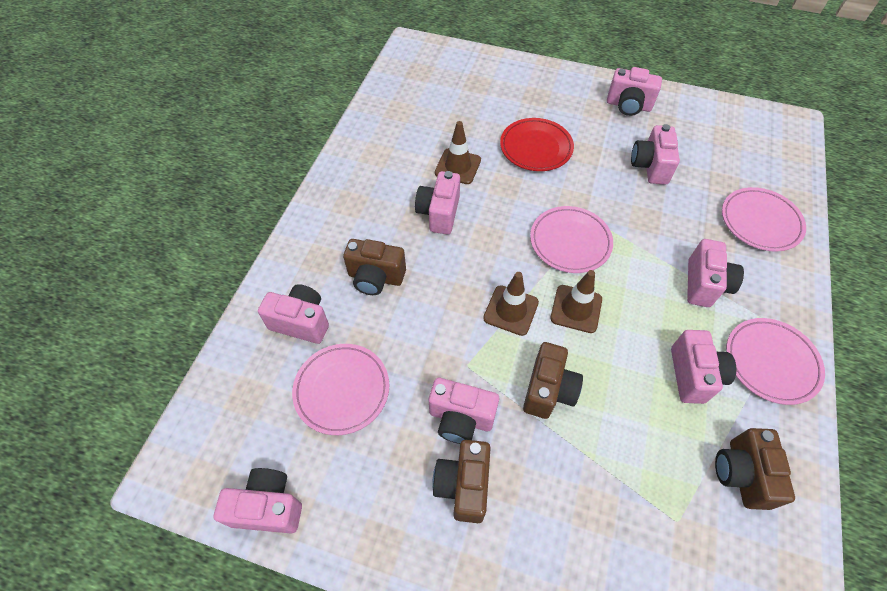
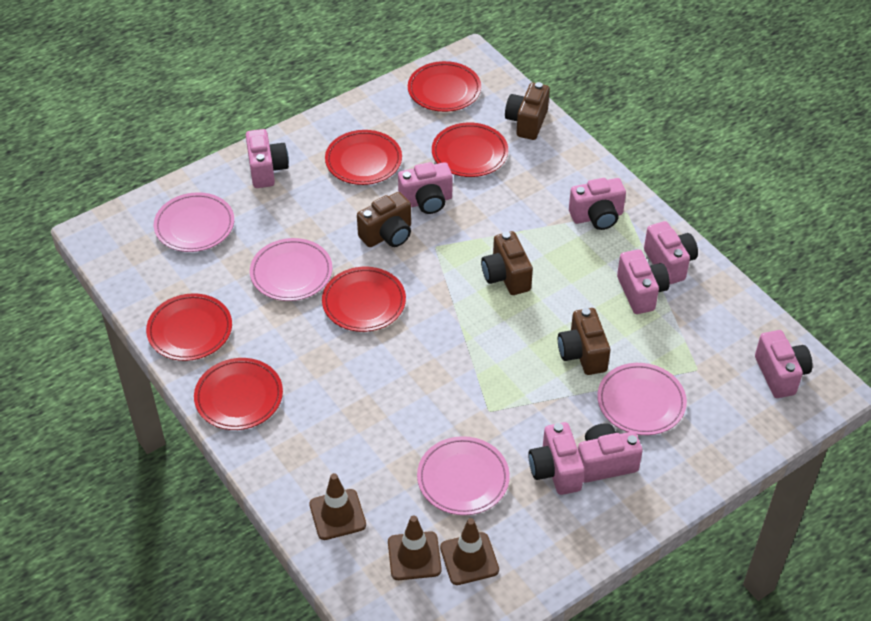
red plate: [500,118,574,171] = 1 -> [146,293,232,361] [194,358,283,430] [322,267,406,332] [325,130,402,185] [408,61,481,112] [432,123,508,177] = 6

